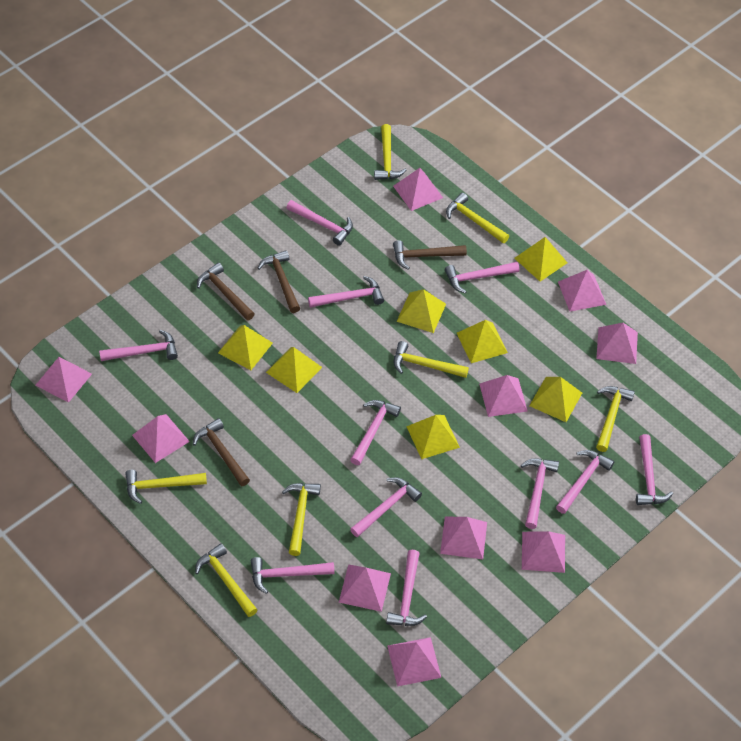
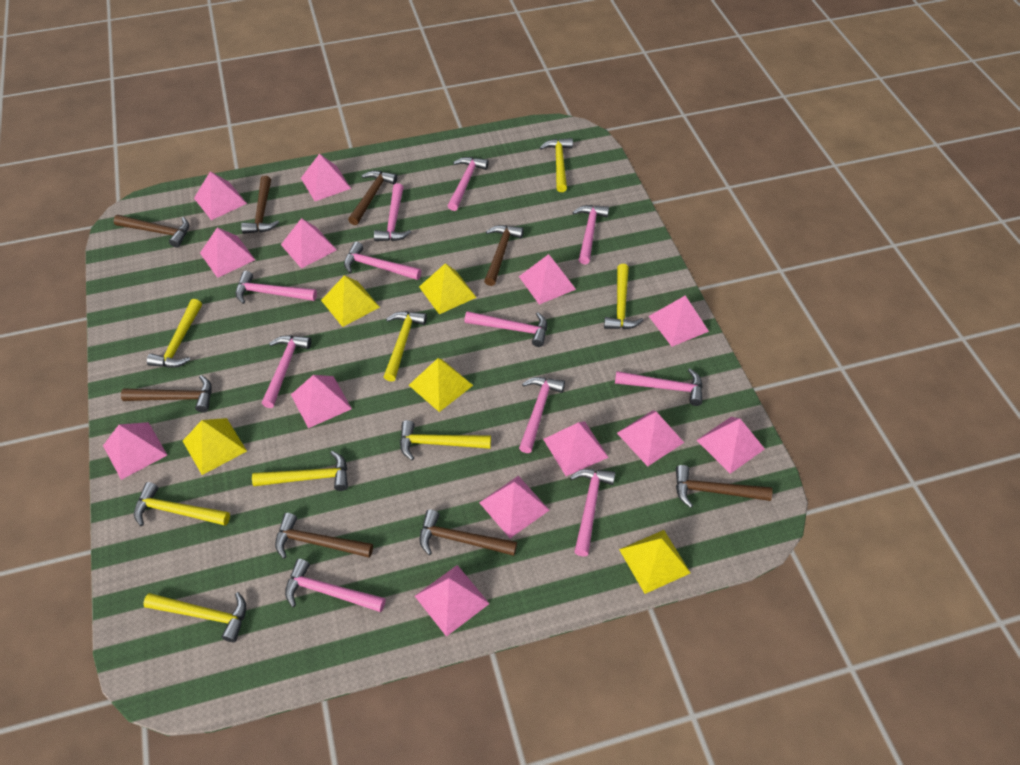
brown hammer: [193,418,250,486] [197,263,254,321] [257,250,300,313] [393,240,467,270] = 4 -> [114,215,189,248] [121,375,212,413] [241,176,279,234] [275,513,373,559] [348,171,397,225] [419,509,517,556] [484,225,524,286] [676,465,773,508] = 8
pink pyramid: [36,357,92,403] [132,414,190,463] [339,564,391,612] [387,637,441,686] [393,168,443,211] [440,517,487,559] [479,375,528,417] [522,531,565,573] [558,270,606,312] [596,323,638,364] = 10 -> [103,422,167,480] [194,171,247,220] [200,227,255,278] [281,218,337,269] [291,375,352,428] [301,154,351,201] [415,565,490,637] [479,476,549,538] [519,254,576,304] [543,421,609,476] [617,410,684,466] [649,296,709,347] [697,417,765,474] = 13
yellow hammer: [125,470,207,504] [195,543,257,617] [282,483,321,556] [374,124,407,180] [393,341,469,378] [446,193,509,243] [596,386,635,452] = 7 -> [134,482,230,526] [143,592,246,642] [147,299,202,368] [252,451,348,491] [384,311,427,382] [400,420,491,460] [540,138,573,192] [604,264,643,329] = 8
yellow pyramid: [218,325,273,370] [266,347,322,393] [396,289,446,333] [406,415,460,459] [457,320,508,363] [514,237,568,281] [529,377,582,422] = 7 -> [183,418,247,475] [321,275,380,327] [409,358,473,412] [419,263,477,314] [619,530,690,594] = 5

